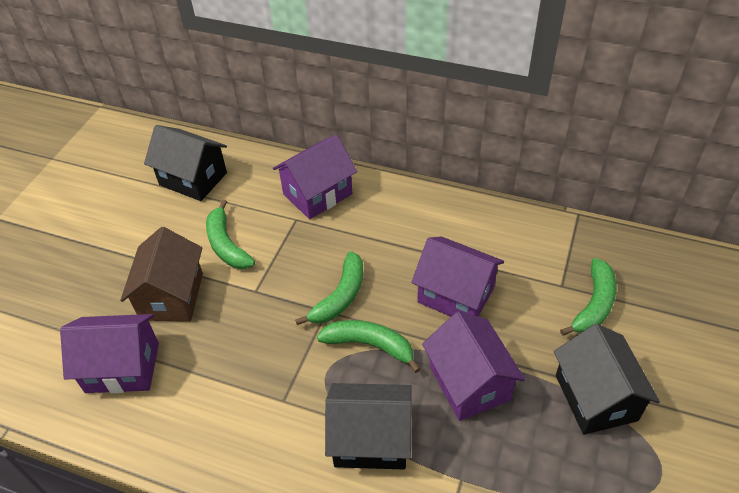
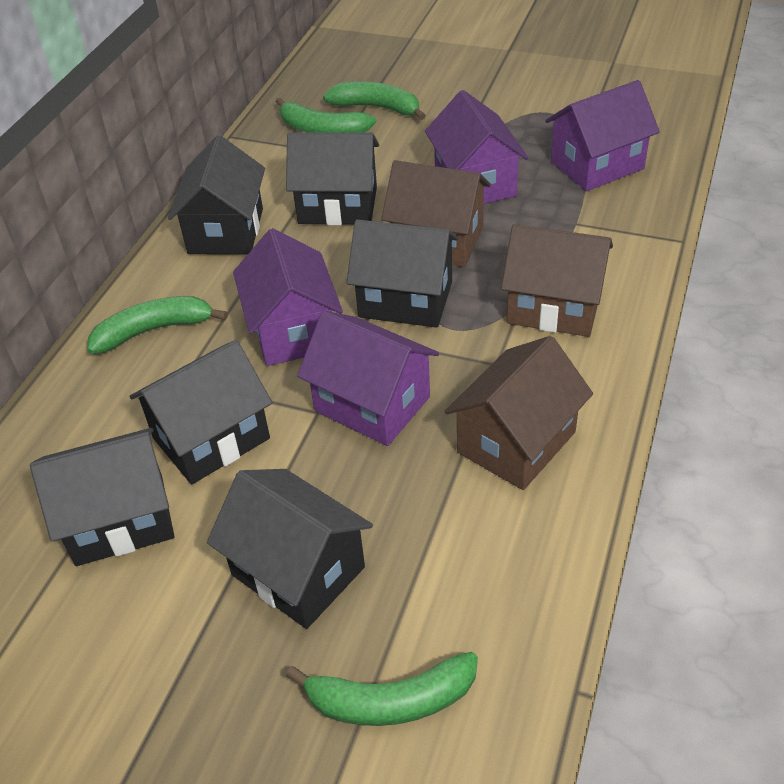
black house: [144,125,227,201] [325,383,412,469] [554,324,660,435] = 3 -> [30,428,174,566] [129,340,273,484] [168,135,265,255] [207,469,373,629] [286,132,379,225] [346,219,459,328] = 6
brown house: [120,227,203,322] = 1 -> [381,160,491,267] [444,336,593,490] [501,224,613,337] = 3

